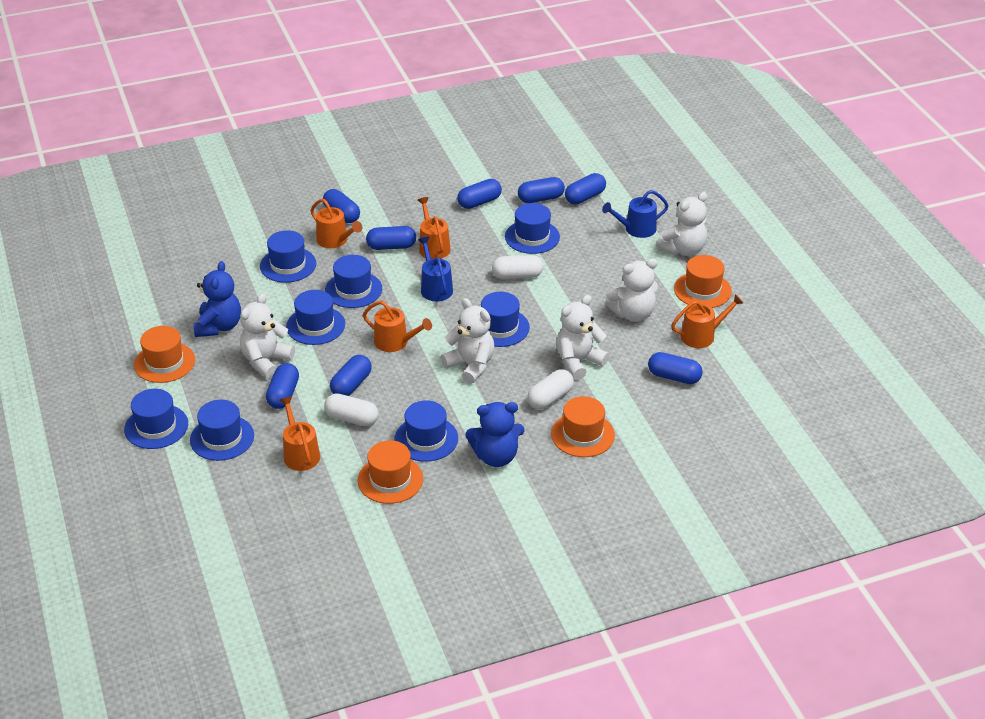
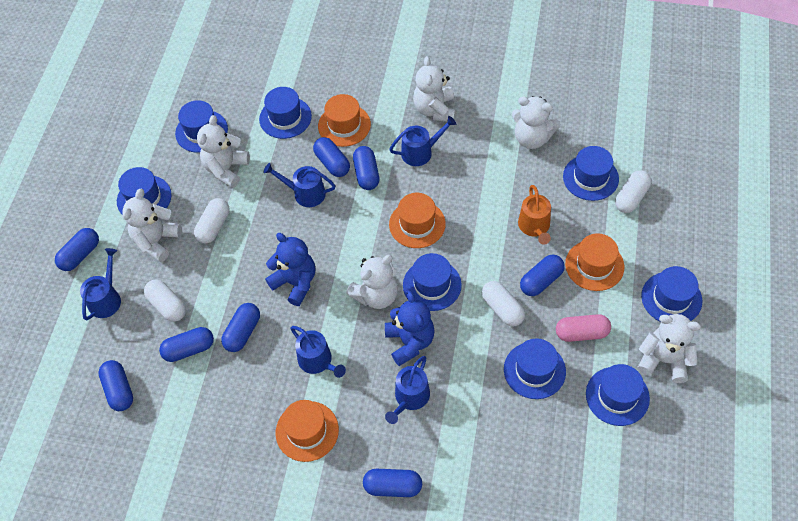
blue watering can: [418,237,453,301] [602,190,669,238] = 2 -> [80,248,121,321] [264,163,335,207] [290,326,346,378] [385,356,430,424] [389,116,456,166] = 5
orange watering can: [279,396,320,471] [310,199,362,248] [363,301,432,352] [418,197,450,259] [671,294,743,348] = 5 -> [518,185,551,245] = 1
pink capsule: none = 0 -> [556,314,611,342] = 1
white capsule: [324,393,379,426] [492,255,543,279] [528,369,574,409] = 3 -> [144,279,186,322] [194,198,229,244] [482,281,525,326] [615,170,651,213] = 4
white teddy bear: [240,293,295,379] [441,298,494,384] [556,295,610,380] [605,258,658,322] [656,192,707,256] = 5 -> [122,189,182,262] [197,115,250,188] [346,255,398,309] [413,56,456,122] [512,96,561,149] [637,314,701,383] = 6

